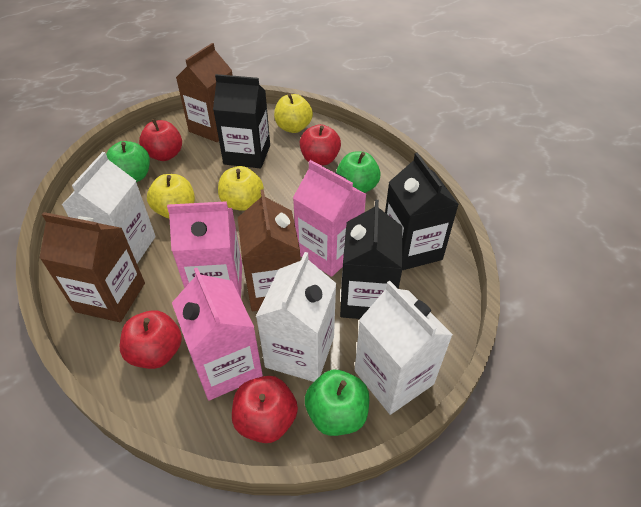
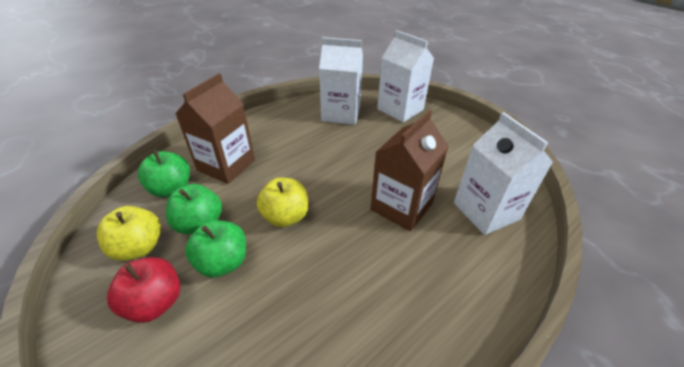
black carton: [213,74,270,168] [340,200,403,319] [385,153,459,270] = 3 -> none = 0
brown carton: [40,212,145,322] [176,43,233,142] [238,189,300,311] = 3 -> [175,73,255,184] [370,110,449,231] = 2
pink carton: [167,201,242,298] [172,268,263,400] [293,160,367,277] = 3 -> none = 0
red apple: [120,310,182,369] [139,119,182,161] [232,376,298,443] [300,124,341,166] = 4 -> [107,257,180,323] = 1
yellow apple: [147,174,195,218] [218,166,264,211] [274,94,313,133] = 3 -> [97,206,161,261] [257,178,309,227] = 2

